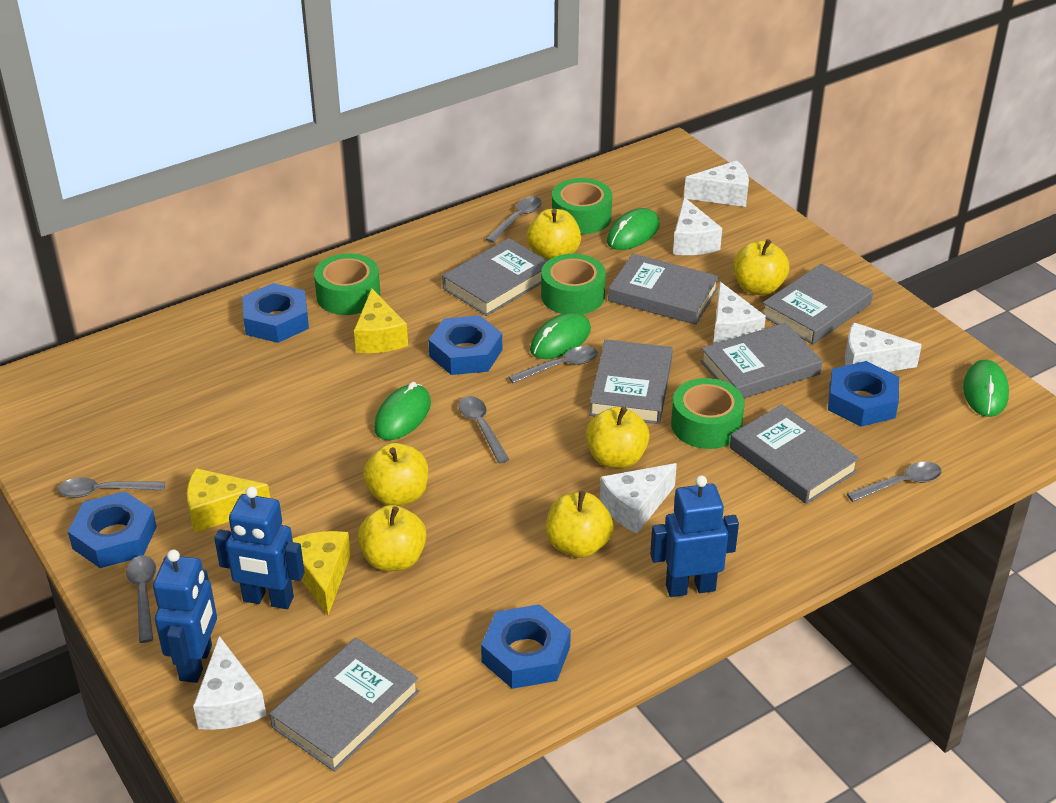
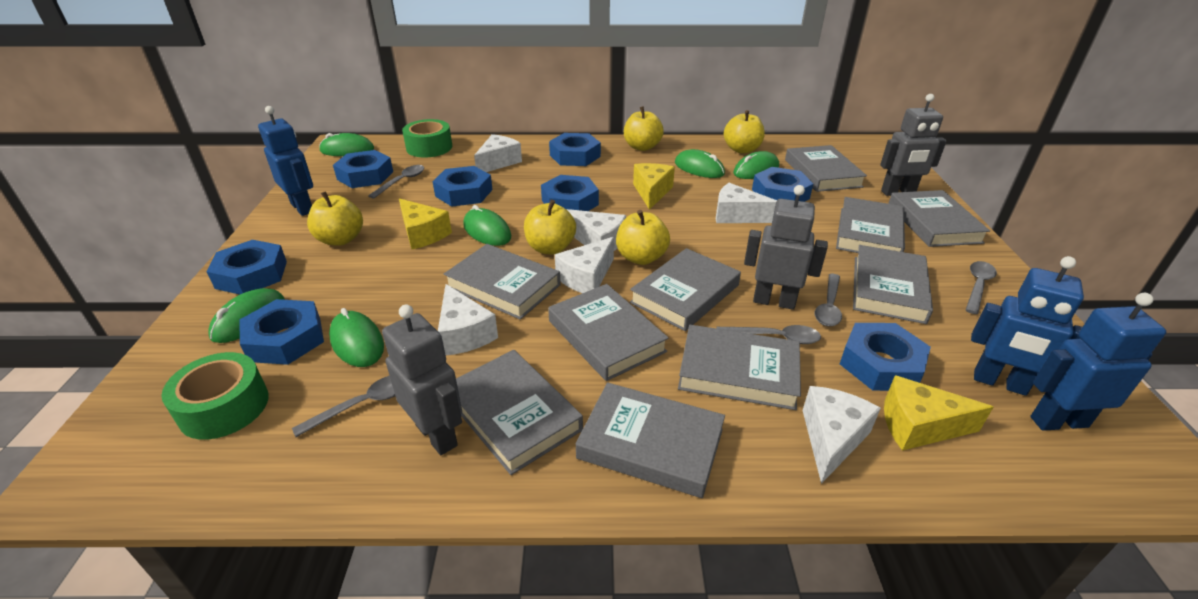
blue nut: [68,491,157,568] [242,283,309,343] [429,315,502,375] [481,604,571,689] [828,361,899,427] = 5 -> [207,240,287,295] [240,299,324,365] [333,150,393,188] [432,166,493,207] [541,175,599,211] [549,133,601,166] [752,167,813,202] [840,323,931,391] = 8
green mouse: [374,382,431,440] [530,312,591,359] [607,208,660,250] [963,360,1009,417] = 4 -> [208,288,285,343] [319,133,374,156] [329,308,384,367] [463,205,511,246] [675,149,725,178] [733,151,779,179] = 6
green tape: [314,253,380,315] [541,254,606,315] [552,178,612,234] [671,378,745,449] = 4 -> [161,352,269,440] [402,119,452,157] = 2
grey book: [269,638,420,772] [442,238,548,316] [589,339,673,424] [608,254,719,325] [700,323,822,398] [730,404,859,504] [763,264,873,345] = 7 -> [444,244,561,320] [456,350,583,475] [548,284,669,381] [576,382,725,498] [630,248,741,331] [678,325,801,410] [785,145,867,192] [836,197,905,253] [853,245,933,324] [888,190,990,247] = 10
grey robot: none = 0 -> [382,304,462,455] [744,185,828,310] [880,94,947,196] = 3
grey spoon: [58,477,165,498] [126,555,156,643] [458,396,510,464] [486,197,542,243] [509,346,598,383] [847,462,942,502] = 6 -> [292,376,395,437] [368,165,424,199] [717,325,821,344] [815,274,842,327] [965,261,997,314] = 5
yellow apple: [358,505,427,571] [363,443,428,506] [527,209,581,260] [546,491,614,558] [586,407,650,468] [733,239,789,295] = 6 -> [307,191,363,246] [524,200,576,254] [616,210,670,265] [624,106,664,151] [724,110,765,153] = 5

